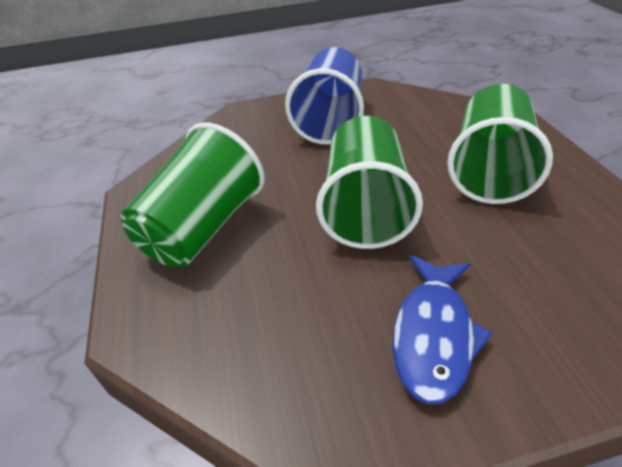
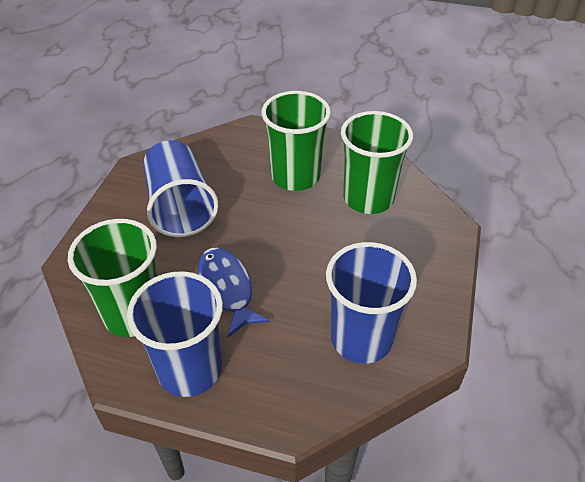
blue cup: [285,47,364,145] = 1 -> [127,271,223,397] [143,141,219,237] [326,242,417,364] = 3

